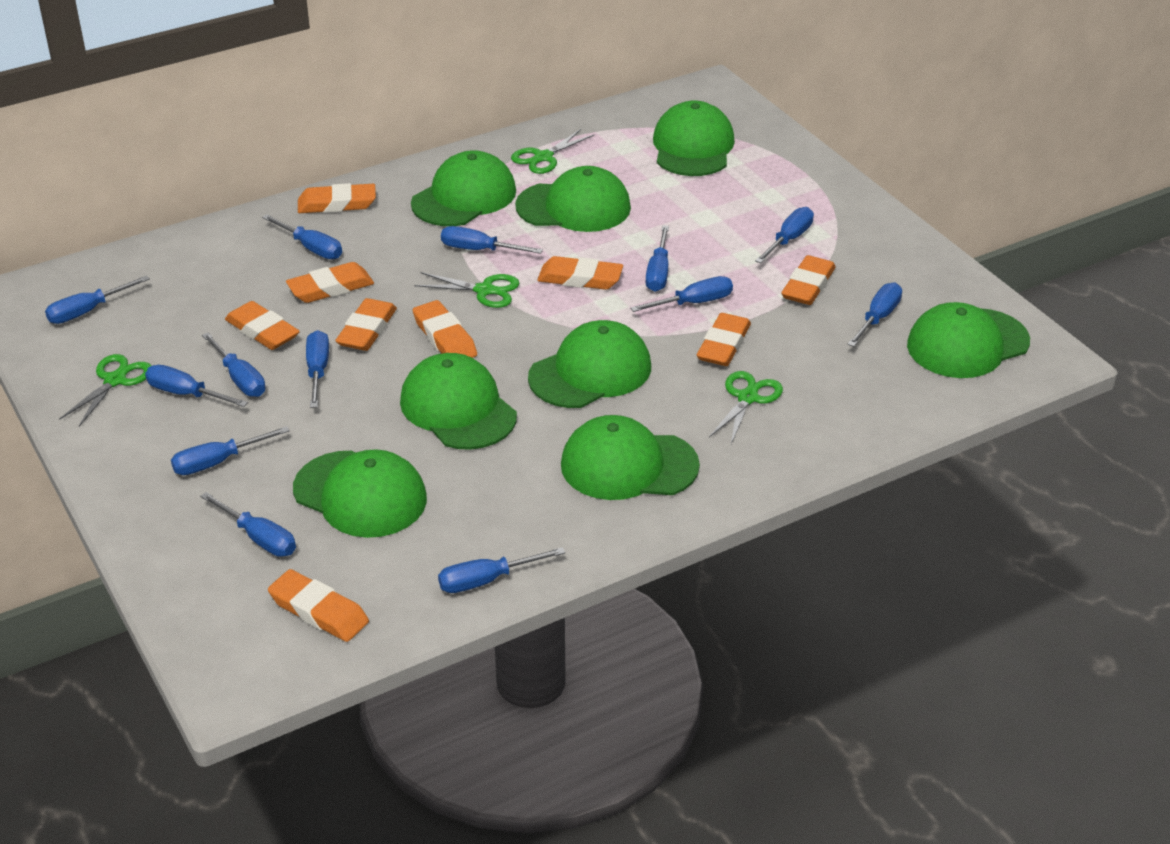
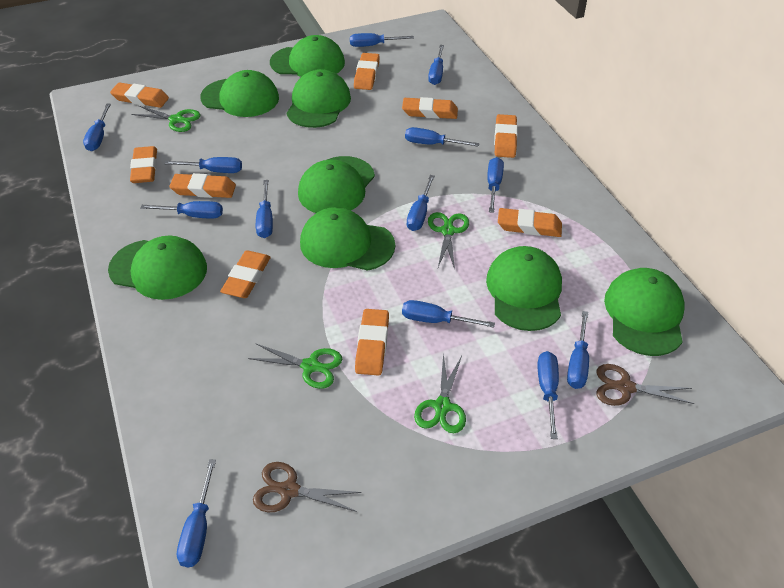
brown scissors: none = 0 -> [253,462,362,512] [597,364,694,406] = 2

